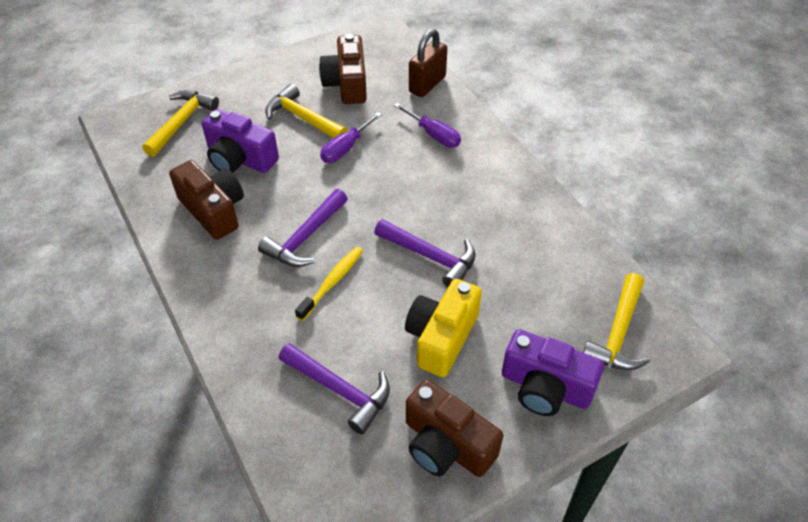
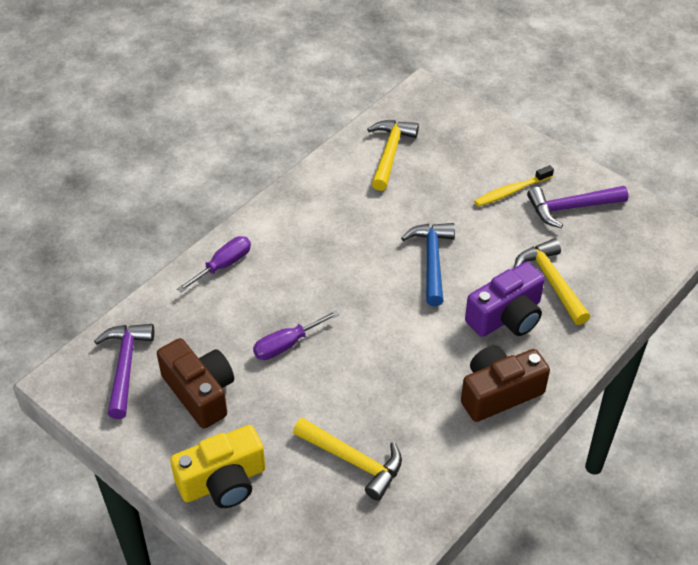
blue hammer: none = 0 -> [401,223,455,306] = 1
brown camera: [169,160,244,240] [319,34,367,104] [406,379,503,477] = 3 -> [157,338,234,429] [461,345,550,422] = 2
brown padlock: [409,29,447,97] = 1 -> none = 0
purple camera: [202,109,279,173] [502,329,604,416] = 2 -> [465,262,545,337] = 1
purple hammer: [258,189,348,267] [278,343,390,434] [374,219,476,287] = 3 -> [94,324,154,419] [527,186,628,228] = 2

